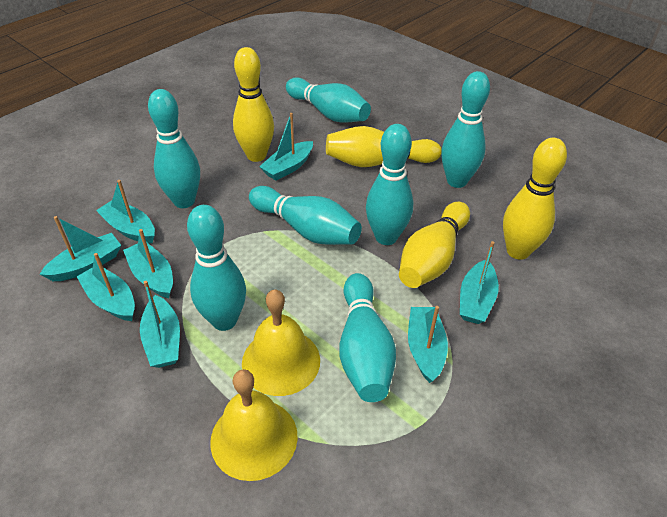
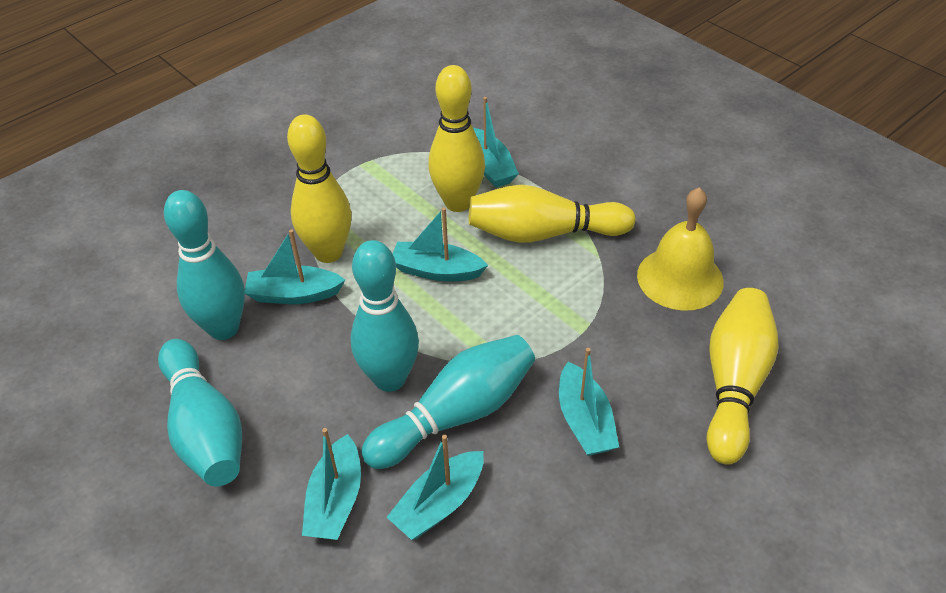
turquoise boat: [39,216,121,281] [77,253,135,321] [96,180,155,243] [123,229,173,298] [140,281,180,368] [259,113,313,181] [408,306,448,383] [460,241,499,324] = 8 -> [245,229,345,304] [302,428,361,540] [387,435,484,540] [393,207,488,281] [473,97,519,188] [559,348,619,456] = 6
turquoise bowling pin: [148,89,200,208] [187,205,246,331] [249,186,362,245] [286,77,371,123] [339,273,396,402] [366,124,413,245] [441,71,490,188] = 7 -> [158,339,242,487] [164,190,245,340] [351,240,419,392] [361,335,535,469] = 4
yellow bell: [210,369,298,481] [242,289,320,396] = 2 -> [637,187,724,311] = 1

